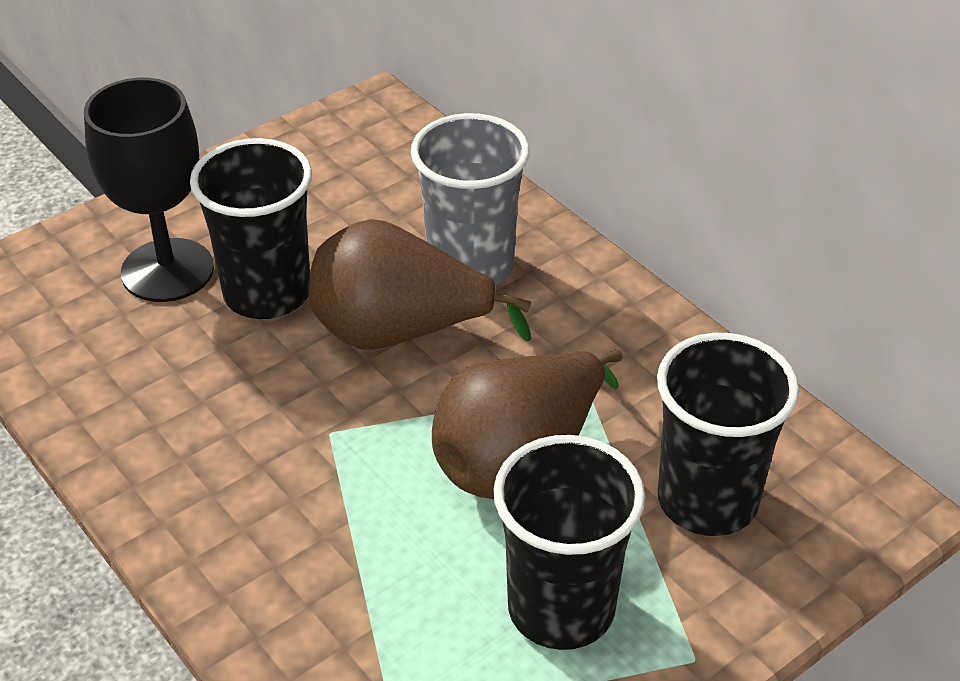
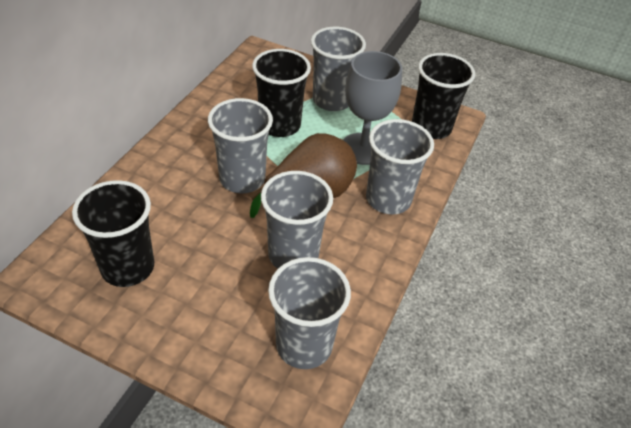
black goblet: [84,78,214,302] = 1 -> none = 0
brown pear: [309,219,531,350] [432,349,622,499] = 2 -> [249,133,357,218] = 1
grey cup: [411,113,530,286] = 1 -> [208,98,273,193] [261,171,333,269] [268,257,351,369] [311,27,366,111] [366,119,434,214] = 5
grey goblet: none = 0 -> [343,51,402,165] = 1

